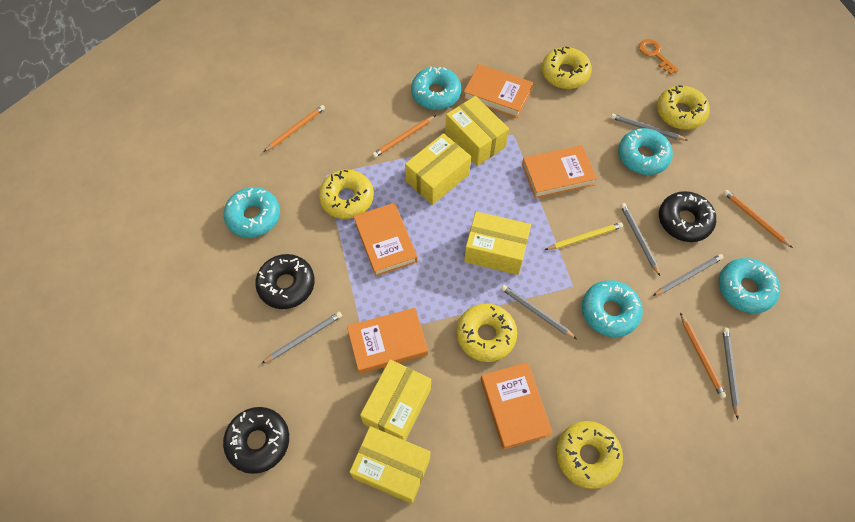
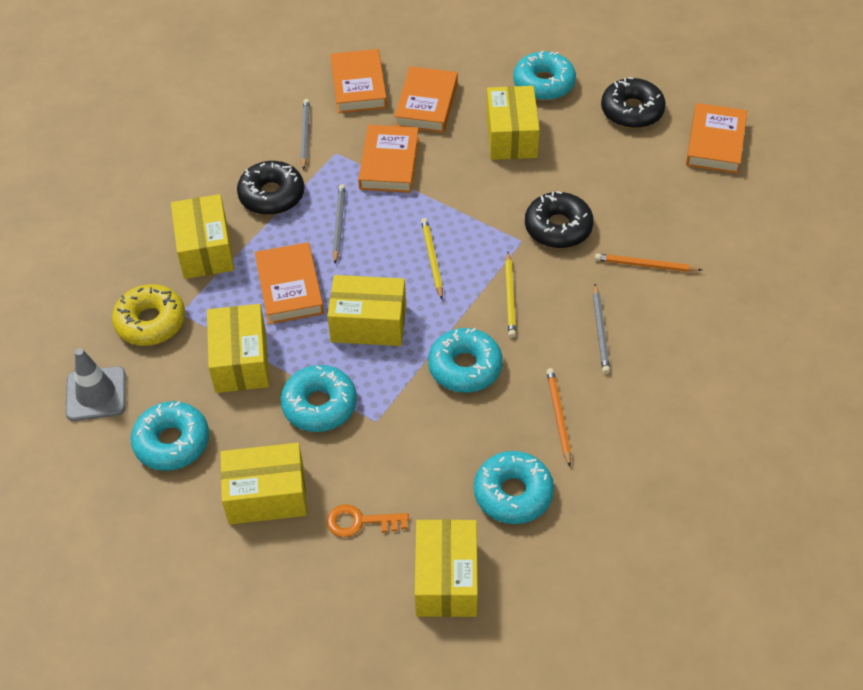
grey pencil: [261,312,342,364] [501,285,577,339] [611,114,688,141] [620,203,660,276] [653,254,724,296] [722,328,740,420] = 6 -> [301,99,310,170] [332,184,346,263] [593,284,610,374] = 3
grey traffic cone: none = 0 -> [66,348,126,421] = 1
orange pencil: [264,105,325,152] [372,115,436,158] [680,313,726,398] [723,190,793,248] = 4 -> [547,368,571,467] [595,253,702,272] = 2
yellow box: [350,426,430,504] [360,359,431,441] [405,133,471,205] [445,96,509,166] [464,211,531,275] = 5 -> [171,194,234,279] [207,304,269,393] [220,443,307,525] [327,275,406,346] [415,519,478,617] [486,86,540,160] = 6
yellow donut: [319,170,374,219] [456,304,517,362] [542,47,592,89] [556,421,623,489] [657,85,710,130] = 5 -> [112,284,185,346] = 1
yellow pencil: [545,222,623,250] = 1 -> [421,218,443,299] [505,252,516,338] = 2

